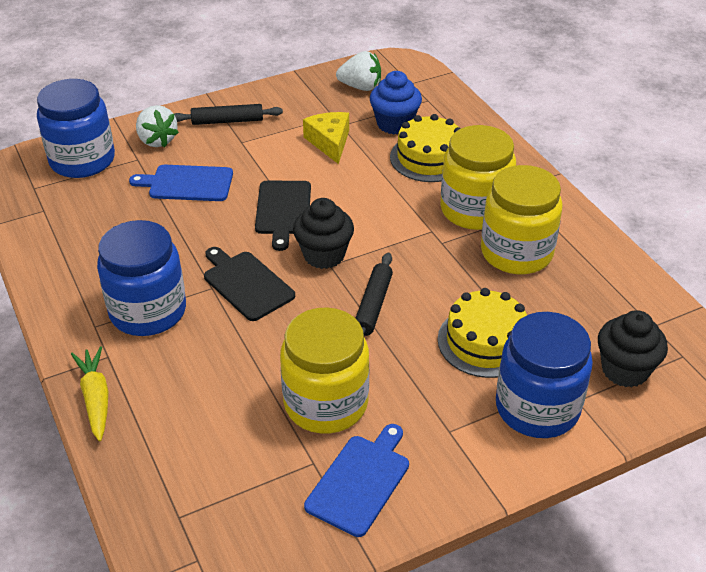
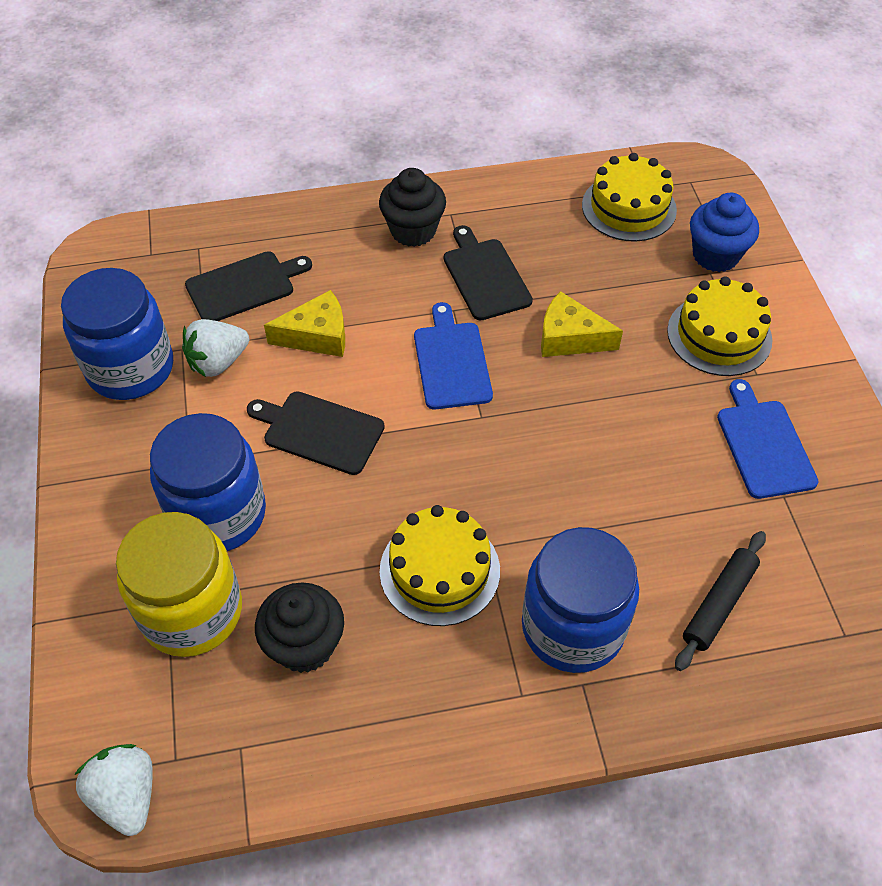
black cutting board: [204,247,295,321] [255,181,311,251] = 2 -> [185,251,312,321] [247,391,385,475] [444,225,533,320] = 3
black rolling pin: [174,104,283,125] [355,253,393,336] = 2 -> [675,531,766,671] = 1
yellow cake: [390,114,461,182] [438,288,527,378] = 2 -> [380,505,500,626] [582,153,677,242] [667,276,772,376] = 3
yellow carrot: [71,346,108,442] = 1 -> none = 0
yellow cheese: [303,112,349,164] = 1 -> [264,290,345,357] [541,291,623,357] = 2
yellow jar: [280,307,369,434] [440,125,516,230] [481,165,563,274] = 3 -> [116,512,242,657] = 1

